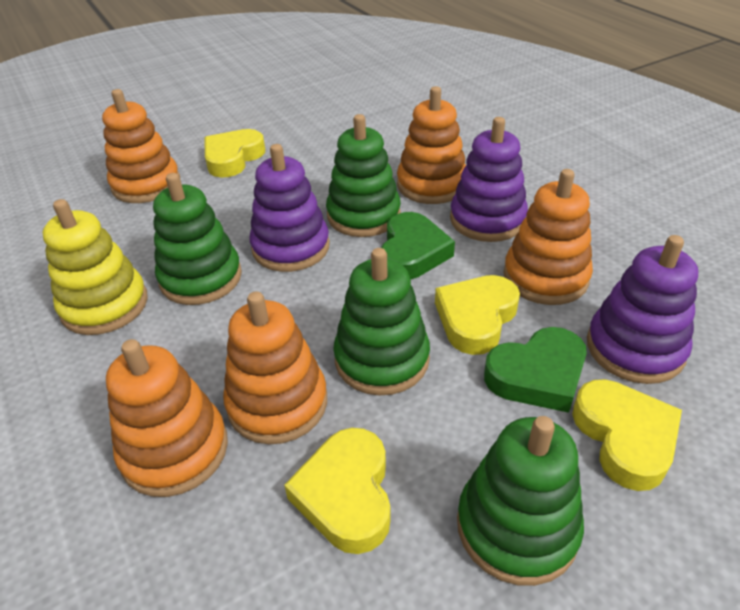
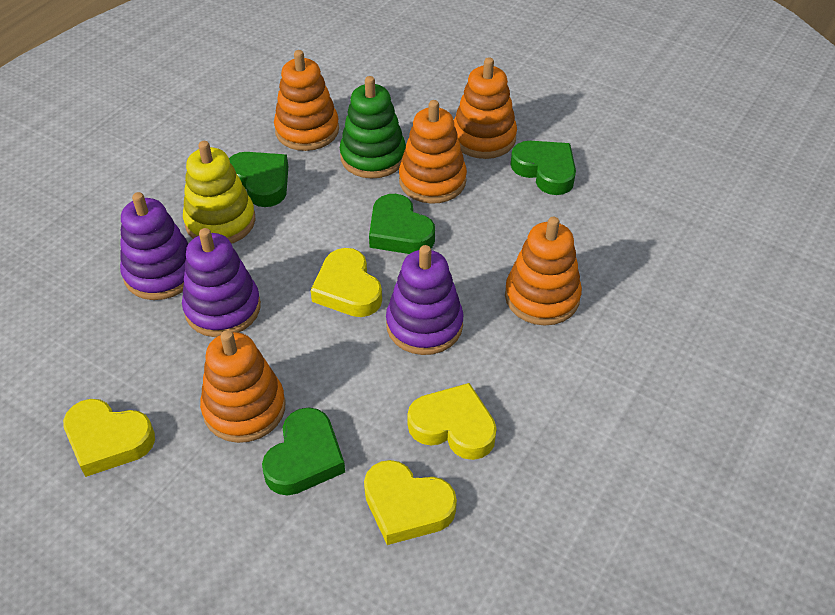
green heart: [381,212,455,279] [484,327,587,413] = 2 -> [229,152,288,207] [262,407,345,496] [369,194,435,254] [510,141,576,195] = 4
green stacking toy: [153,173,242,305] [326,114,401,237] [333,248,430,396] [457,416,584,586] = 4 -> [340,76,406,179] = 1

